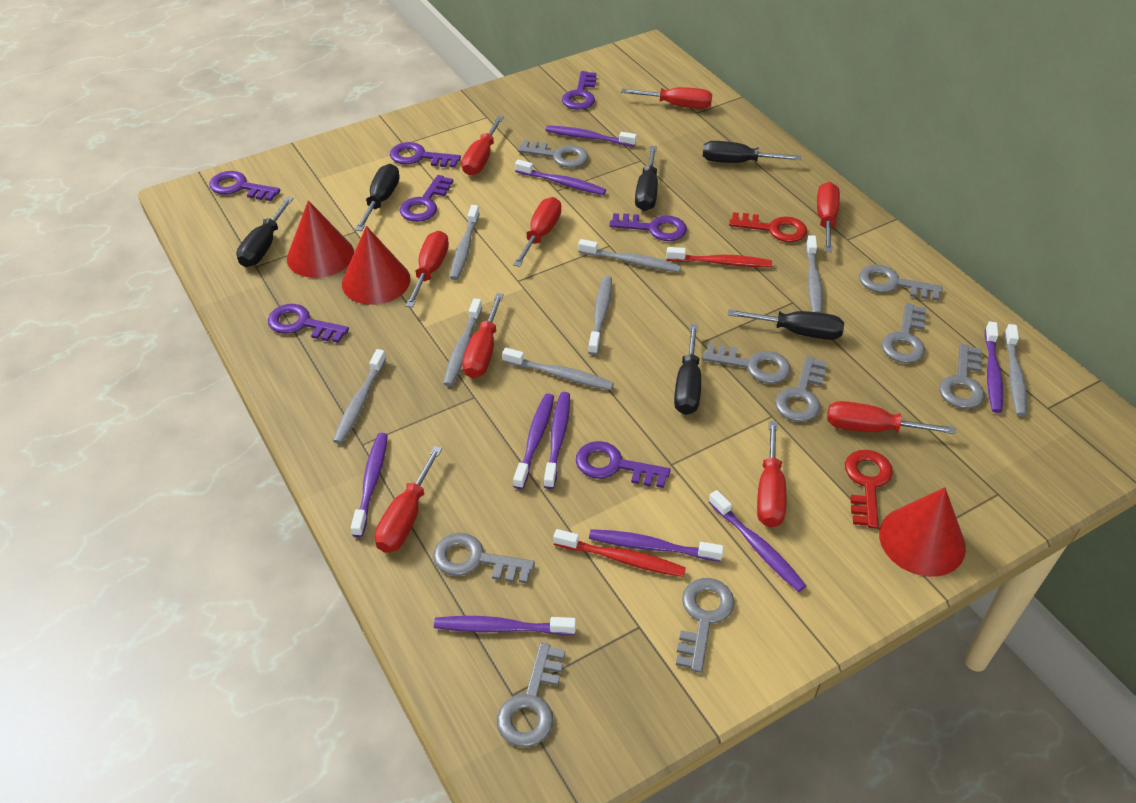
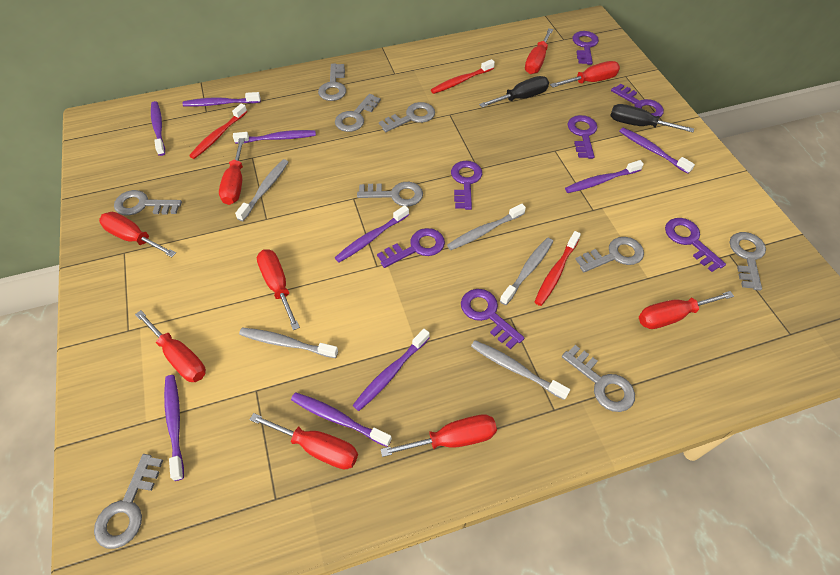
black screwdriver: [236,197,293,267] [355,164,400,231] [635,146,658,211] [674,324,701,415] [703,141,801,163] [728,310,844,340] = 6 -> [479,76,549,108] [610,104,694,132] = 2
grey toothbrush: [333,349,386,444] [443,298,482,387] [450,205,479,280] [502,348,614,390] [578,239,681,272] [588,276,612,355] [806,235,823,313] [1005,324,1027,417] = 8 -> [235,159,288,221] [239,327,338,358] [447,204,526,250] [471,340,570,400] [500,238,553,305] = 5
red cone: [287,200,354,278] [342,226,411,305] [879,487,966,577] = 3 -> none = 0
red key: [729,212,807,242] [845,450,893,529] = 2 -> none = 0
red toothbrush: [553,529,686,577] [666,247,772,267] = 2 -> [189,103,247,159] [431,59,495,94] [535,231,581,306] = 3

